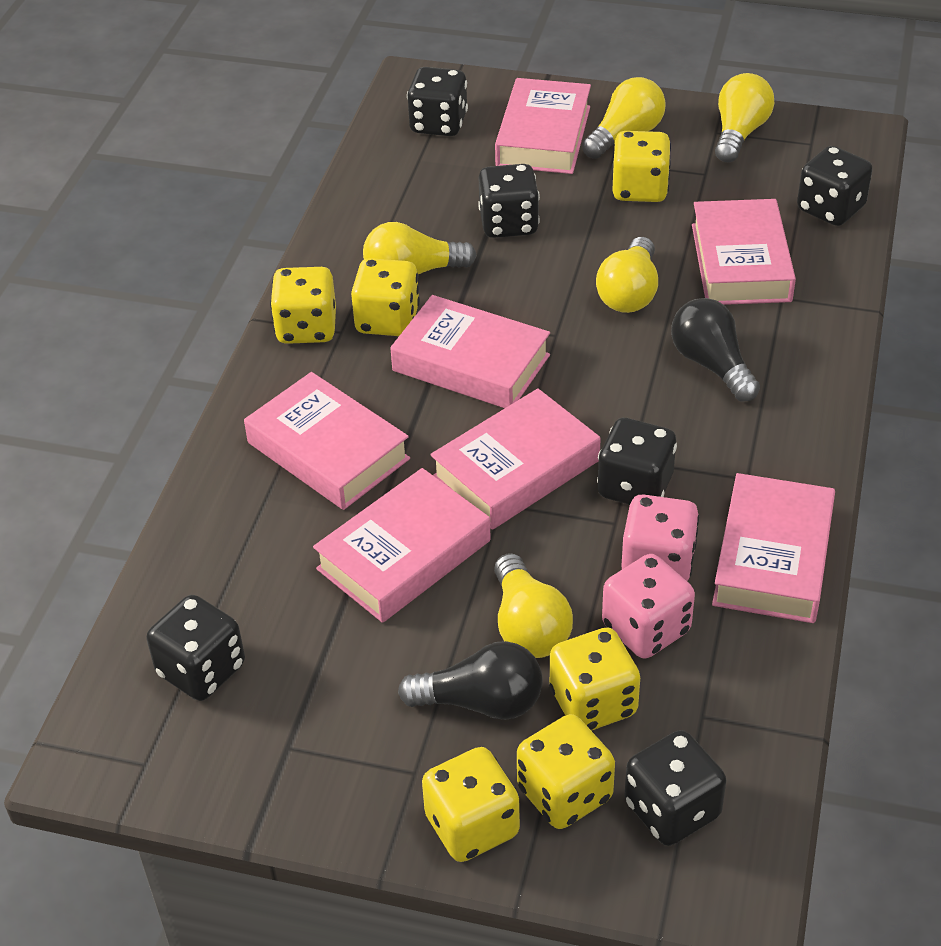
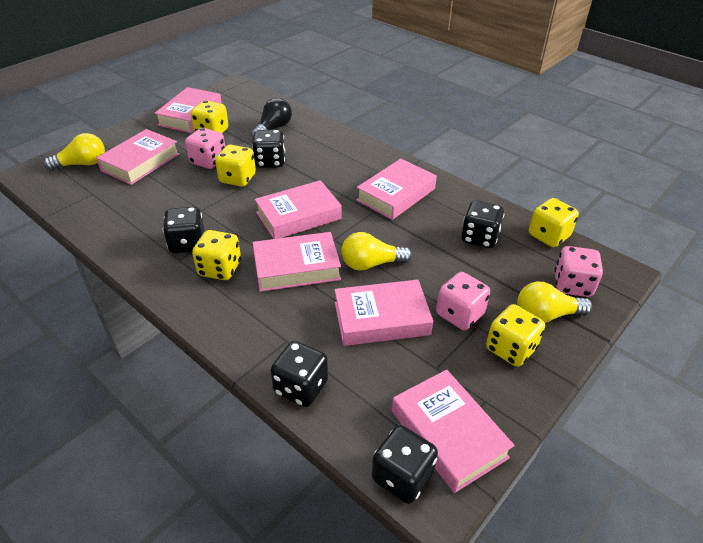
black dice: [146,595,245,701] [407,67,468,136] [478,164,540,238] [597,418,677,505] [624,730,726,846] [797,146,873,226] = 6 -> [163,207,205,253] [252,130,285,168] [271,341,328,407] [372,425,438,504] [461,200,504,248] = 5
black light bulb: [398,641,543,720] [671,298,760,401] = 2 -> [251,98,292,138] = 1
pink dice: [602,554,695,659] [621,494,699,581] = 2 -> [185,128,225,169] [436,272,490,330] [554,246,603,297] = 3
yellow dice: [270,267,336,344] [351,258,420,336] [422,747,520,862] [517,714,615,829] [549,628,640,731] [612,131,671,202] = 6 -> [190,100,229,133] [192,230,241,280] [215,145,256,187] [486,304,545,367] [529,198,579,247] = 5
yellow light bulb: [363,222,477,274] [494,553,573,658] [582,77,666,159] [596,237,658,313] [715,73,774,163] = 5 -> [44,133,105,171] [341,232,412,271] [517,282,592,323] = 3

